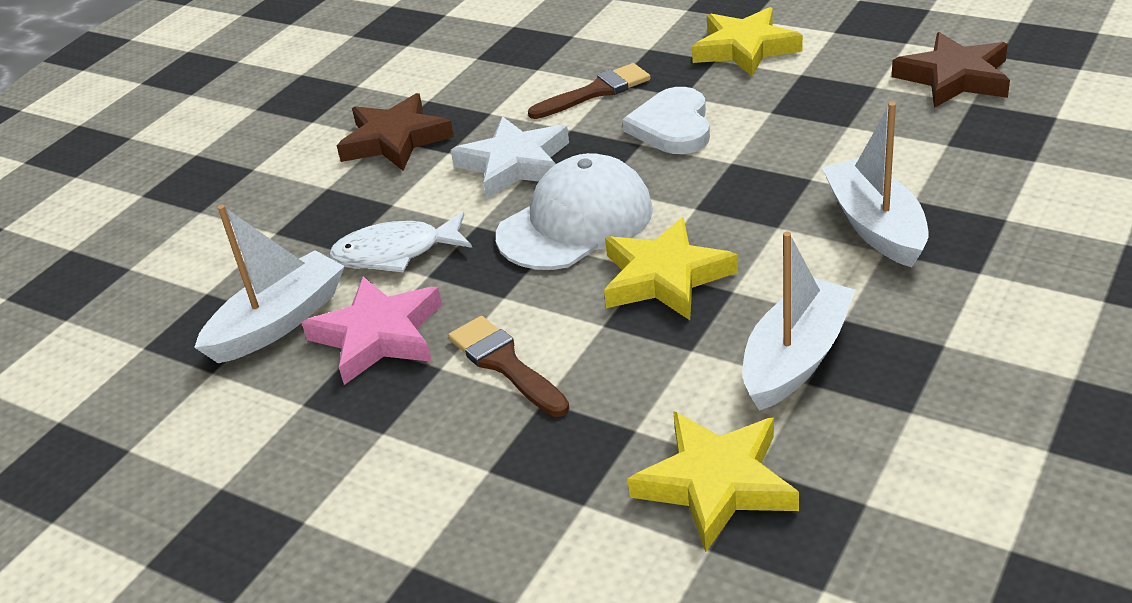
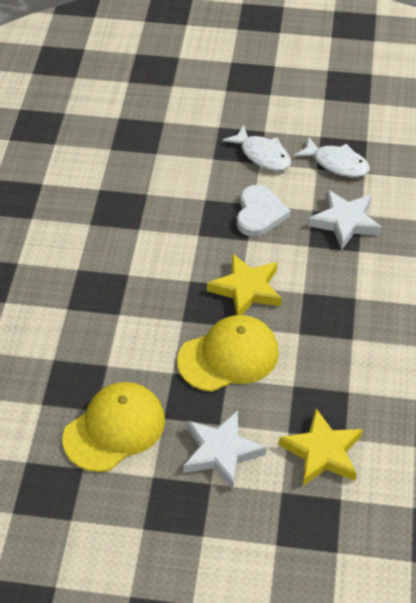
brown brush: [448,316,570,417] [528,63,650,119] = 2 -> none = 0
brown star: [337,93,454,171] [892,32,1010,108] = 2 -> none = 0
pink star: [302,276,442,385] = 1 -> none = 0
white boat: [194,205,345,363] [742,232,856,411] [822,102,928,268] = 3 -> none = 0
white cap: [496,153,653,270] = 1 -> none = 0
white fish: [329,212,472,273] = 1 -> [222,125,291,171] [294,137,370,177] = 2
white star: [451,116,569,199] = 1 -> [183,410,267,489] [308,189,382,250] = 2
yellow cap: none = 0 -> [63,382,165,472] [177,315,279,392] = 2
yellow star: [604,217,738,320] [628,411,799,552] [692,7,803,77] = 3 -> [207,253,282,315] [279,409,363,486] = 2

